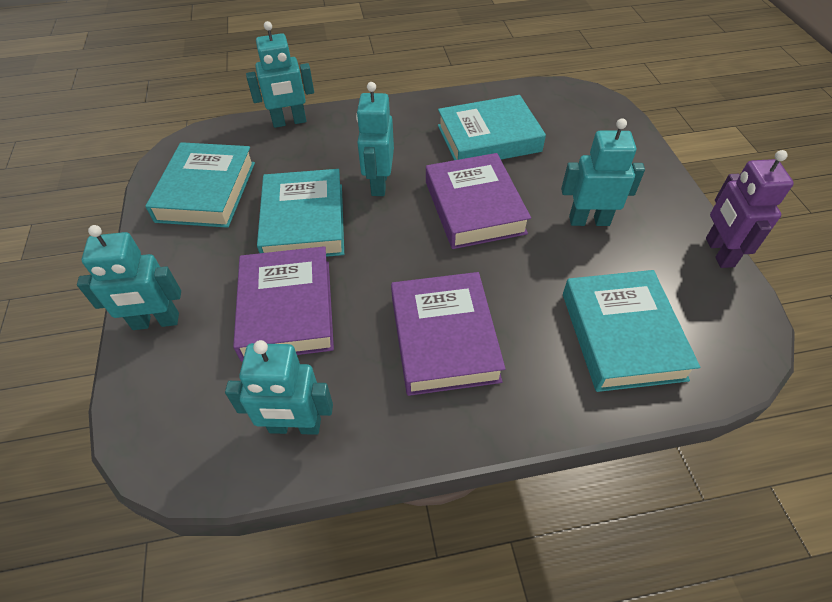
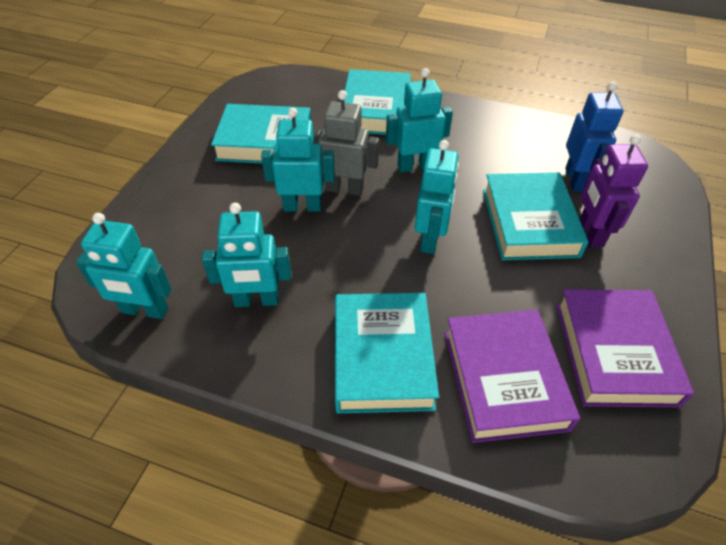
blue robot: none = 0 -> [565,82,623,192] = 1
grey robot: none = 0 -> [313,90,379,196] = 1
purple book: [233,246,334,362] [391,272,506,396] [426,153,531,249] = 3 -> [445,310,580,443] [556,289,694,407] = 2

